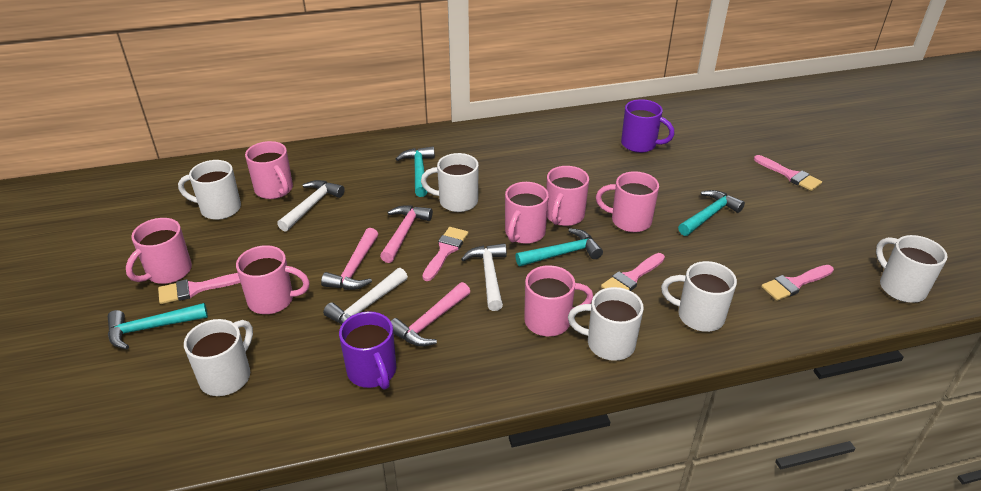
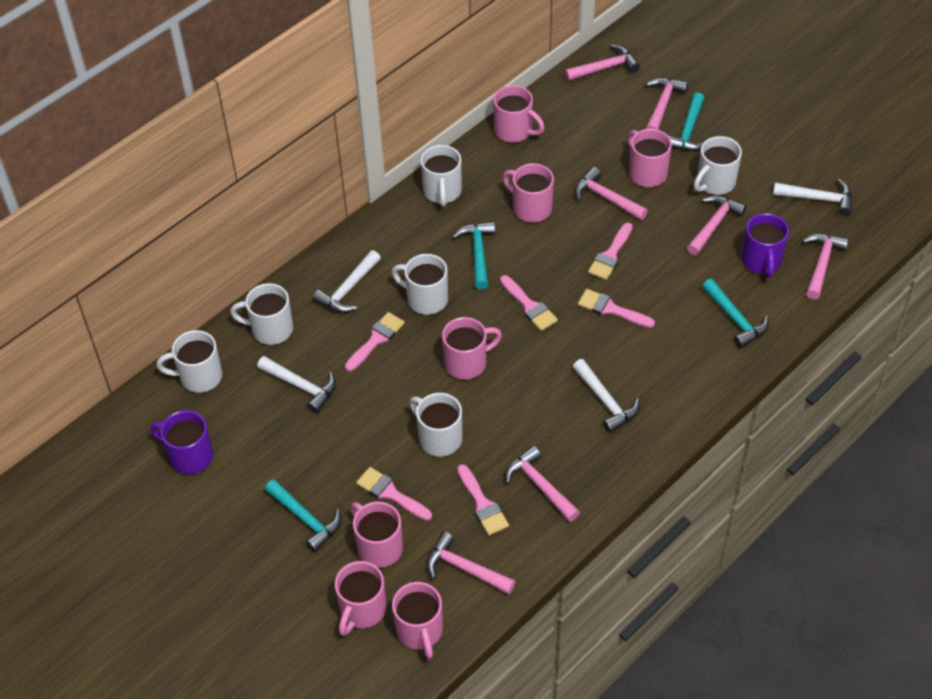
pink brush: [158,273,241,304] [422,227,468,281] [601,253,665,291] [754,155,822,191] [761,265,834,301] = 5 -> [345,312,405,372] [356,467,432,521] [457,464,509,536] [500,275,558,331] [578,289,655,328] [588,222,633,280] = 6
pink hammer: [321,228,378,290] [380,205,433,263] [391,282,470,347] = 3 -> [426,531,516,594] [505,446,580,522] [564,44,640,81] [575,167,648,220] [646,78,688,130] [687,195,747,255] [802,234,849,299] = 7
white hammer: [277,180,345,232] [323,268,408,325] [461,243,507,311] = 3 -> [257,356,336,413] [313,250,381,313] [573,359,640,433] [773,179,852,216] = 4

